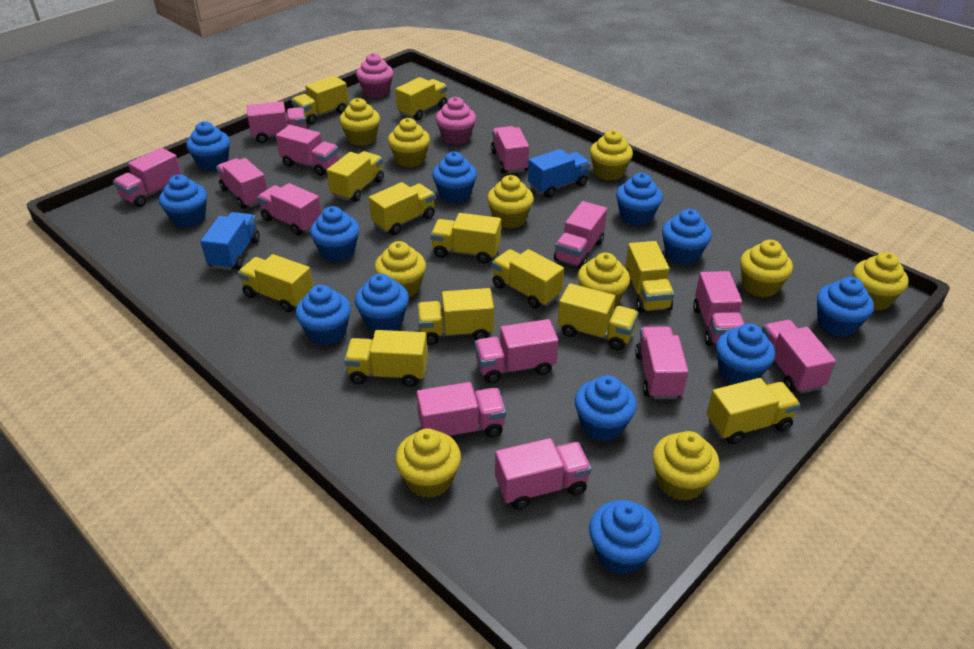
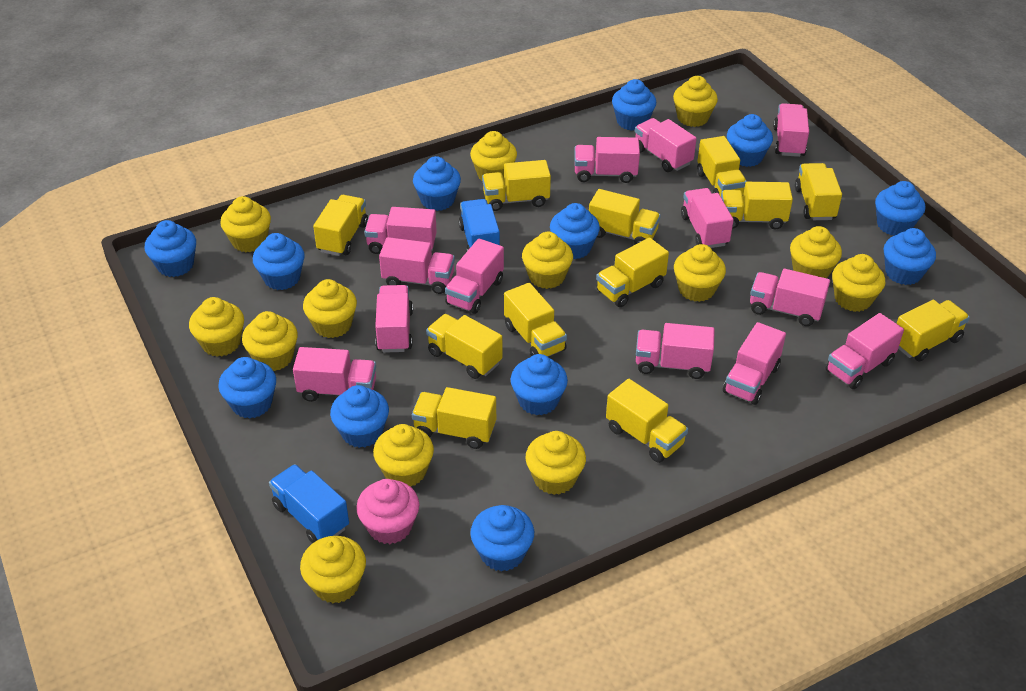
pink cupcake: [356,53,393,98] [436,97,476,145] = 2 -> [356,479,419,544] = 1
yellow cupcake: [339,98,380,146] [374,241,426,297] [388,118,430,167] [395,428,461,498] [487,175,534,229] [577,253,630,307] [590,130,633,181] [653,431,720,501] [740,240,793,297] [853,252,909,311] = 10 -> [189,297,244,357] [220,196,271,252] [242,311,298,371] [300,536,366,603] [303,279,357,338] [373,424,434,487] [470,131,517,181] [522,232,573,289] [525,431,586,495] [673,76,718,127] [674,244,726,302] [790,226,842,278] [832,254,885,312] = 13

